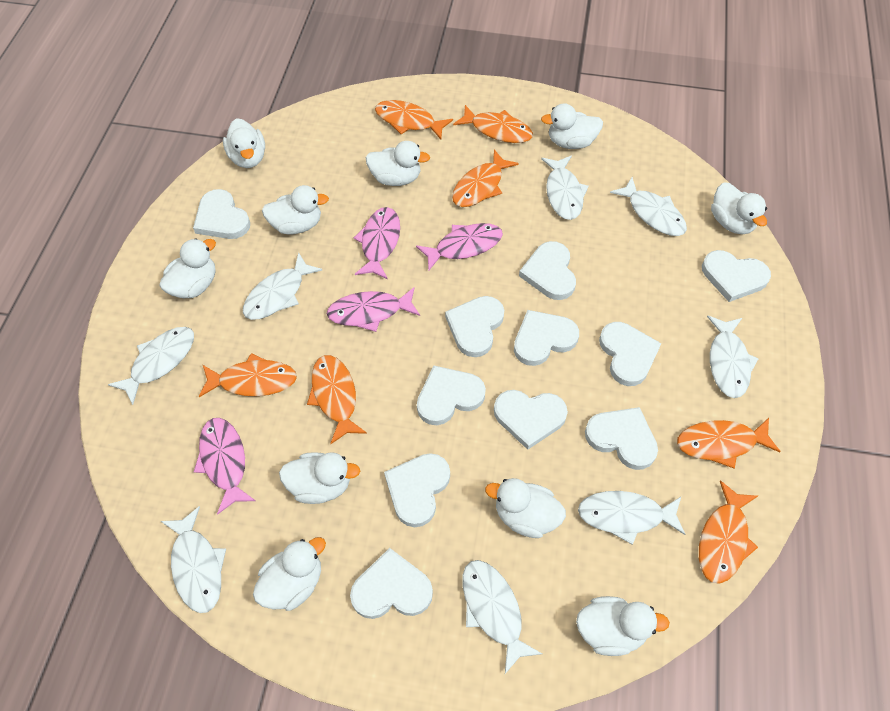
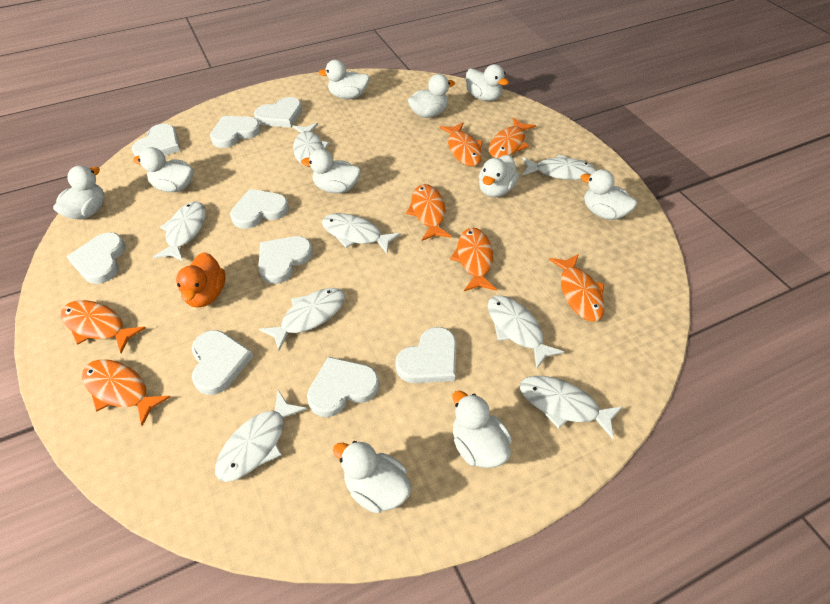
orange duck: none = 0 -> [176,252,226,308] = 1
pink fish: [194,418,256,515] [327,287,420,332] [354,207,400,279] [416,223,503,271] = 4 -> none = 0
white heart: [193,189,250,239] [350,548,433,619] [384,453,450,527] [417,365,486,425] [445,296,504,357] [494,390,568,450] [514,310,579,366] [519,241,576,300] [585,407,658,470] [599,322,662,386] [702,250,771,302] = 11 -> [66,232,125,284] [132,124,180,157] [192,330,253,395] [210,116,261,148] [230,189,289,229] [254,97,302,128] [258,236,313,284] [307,357,379,417] [395,327,457,383] = 9

